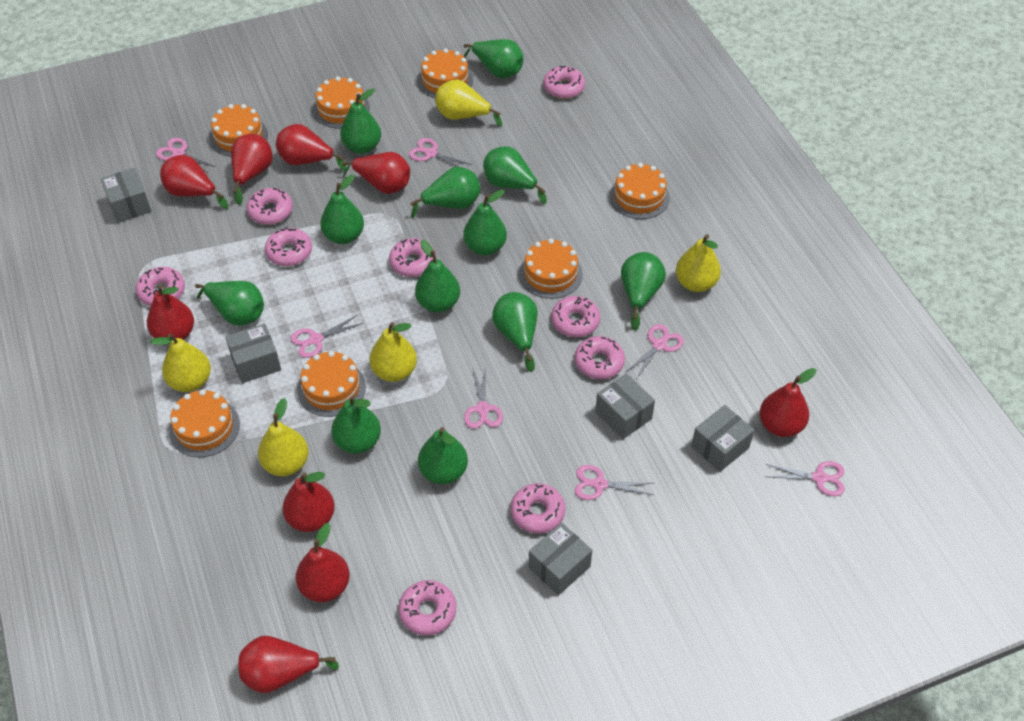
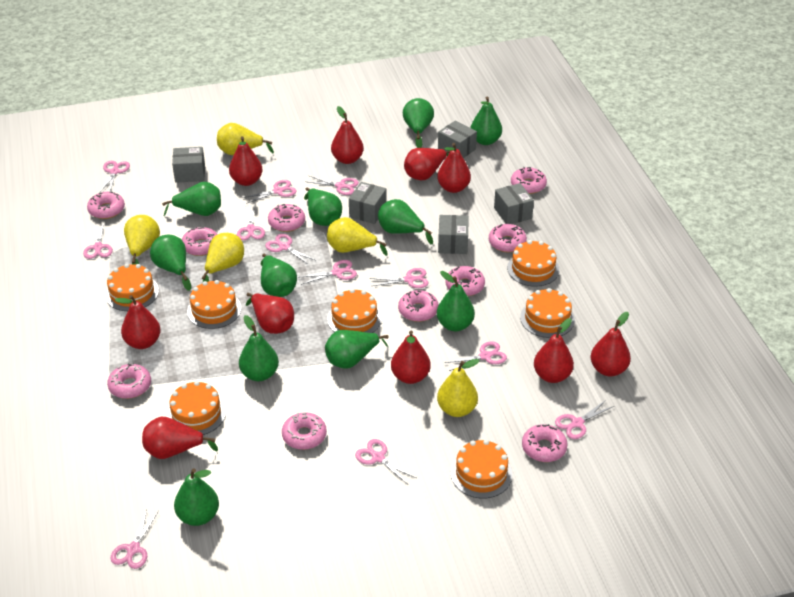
green pear: [195,281,264,325] [320,175,364,244] [331,395,381,454] [340,88,381,154] [410,167,480,218] [415,240,460,312] [418,427,468,484] [463,190,507,255] [464,39,524,78] [483,146,547,204] [492,292,538,372] [621,252,666,331] = 12 -> [150,235,191,291] [162,182,221,216] [174,468,219,526] [239,315,279,381] [260,253,297,297] [304,188,342,226] [325,330,389,369] [378,199,433,244] [403,98,434,148] [437,271,475,331] [471,96,502,145] = 11
pink donut: [136,267,185,306] [246,188,293,225] [265,227,312,266] [389,238,436,277] [398,580,456,635] [511,483,565,534] [543,66,585,99] [551,296,600,337] [575,336,625,379] = 9 -> [87,191,125,219] [107,363,151,399] [182,227,218,256] [268,204,305,232] [282,412,327,450] [398,290,439,322] [445,266,485,296] [489,224,527,252] [511,167,547,194] [522,424,568,462] = 10
pink scissors: [156,138,216,173] [291,315,363,358] [409,138,472,167] [464,366,503,429] [575,465,654,500] [626,324,684,379] [765,461,845,496] = 7 -> [83,222,113,259] [100,161,130,192] [111,510,159,569] [237,205,265,240] [242,180,297,204] [265,234,315,265] [300,260,357,285] [305,175,359,195] [355,439,416,484] [370,268,429,288] [444,341,507,371] [555,400,614,439] = 12
red pear: [147,284,194,344] [160,155,228,209] [231,134,273,205] [238,636,339,693] [276,124,347,171] [283,472,335,532] [296,523,350,602] [342,152,410,194] [760,368,816,437] = 9 -> [115,295,161,349] [142,417,218,459] [229,136,263,186] [246,293,294,334] [331,106,364,164] [391,331,430,384] [404,148,450,180] [437,143,471,193] [534,318,574,383] [591,312,631,377] = 10

